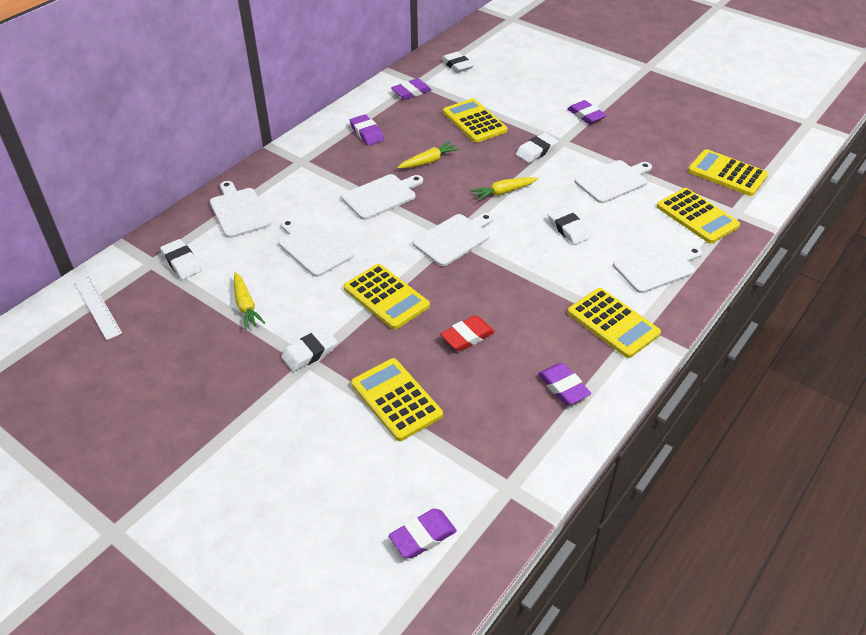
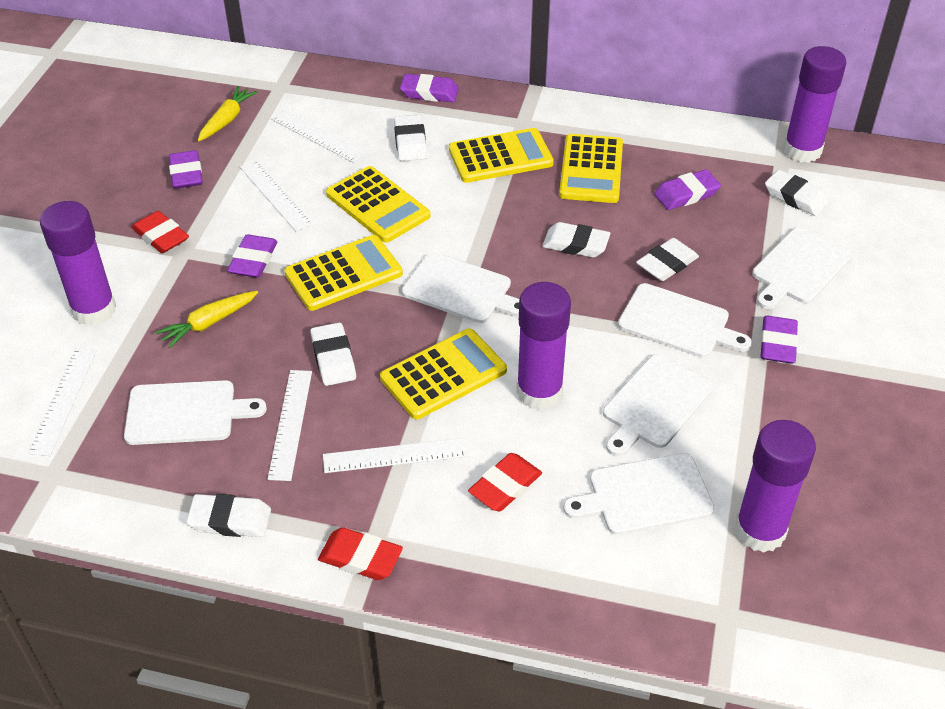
purple glue stick: none = 0 -> [40,201,116,326] [516,282,571,410] [735,420,816,553] [783,46,846,163] = 4
red eraser: [440,315,495,351] = 1 -> [132,211,189,253] [318,527,403,580] [468,453,542,511] = 3
white eraser: [160,239,202,280] [281,328,338,371] [441,52,474,73] [516,133,558,163] [548,207,591,245] = 5 -> [186,494,271,537] [310,322,356,386] [394,115,427,161] [542,222,610,258] [636,238,699,281] [765,170,829,216] = 6
white ruler: [74,276,122,340] = 1 -> [28,348,96,456] [240,160,313,231] [268,370,312,481] [271,110,366,163] [323,438,468,473] = 5
yellow calculator: [344,264,430,330] [351,358,443,441] [443,99,507,143] [568,288,661,358] [657,188,740,244] [688,149,768,196] = 6 -> [284,235,403,311] [326,166,431,243] [380,328,507,419] [449,128,554,183] [559,134,623,203] = 5
yellow carrot: [234,272,265,329] [397,141,460,169] [470,177,538,201] = 3 -> [156,291,258,349] [198,86,257,142] = 2

